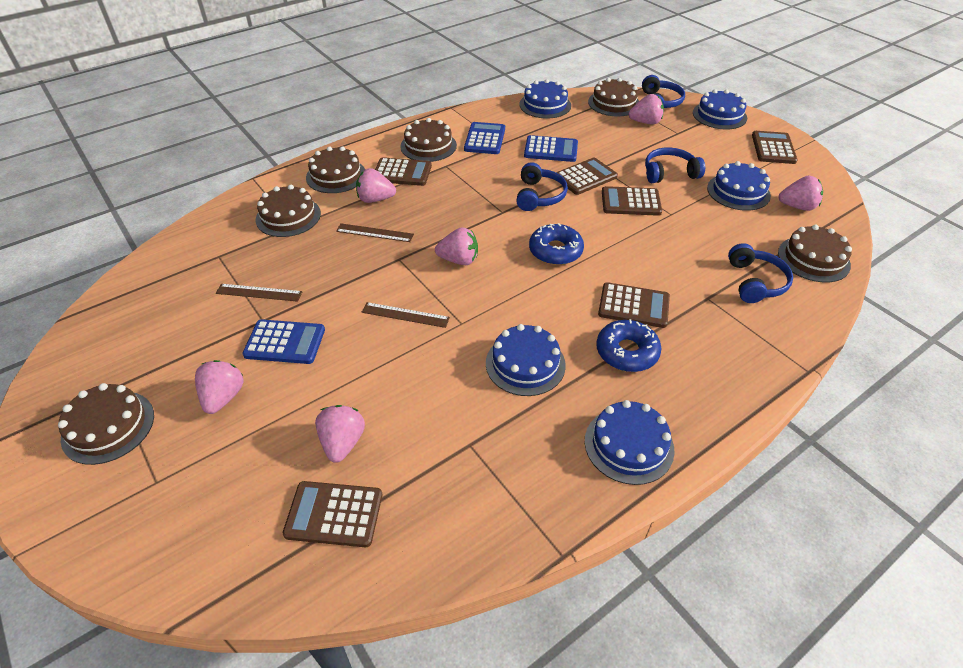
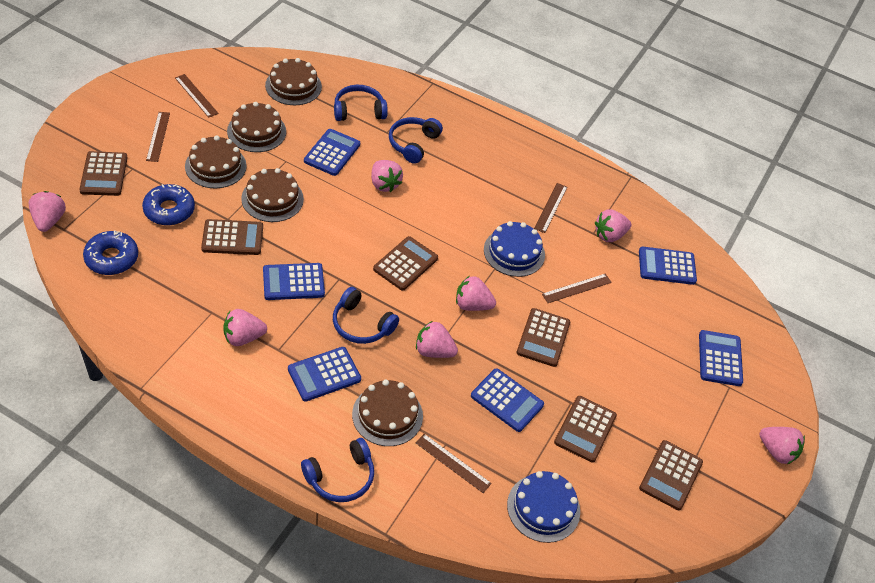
blue cake: [486,324,566,396] [519,79,571,118] [585,400,675,485] [693,89,747,129] [707,161,771,211] = 5 -> [484,221,545,277] [507,471,580,543] = 2
blue calculator: [242,319,325,364] [464,122,505,154] [524,135,578,162] = 3 -> [263,263,325,300] [288,347,361,402] [304,129,360,176] [471,368,544,432] [639,247,697,285] [699,330,743,386] = 6
brown cake: [58,383,154,465] [256,185,321,237] [306,146,365,193] [400,118,457,162] [588,78,639,117] [778,225,852,282] = 6 -> [185,136,247,188] [227,102,286,152] [241,168,304,222] [265,58,322,105] [352,379,423,446] = 5
brown ruler: [216,284,302,302] [336,223,414,242] [362,302,450,328] = 3 -> [146,112,170,162] [175,74,219,118] [416,434,492,493] [534,183,567,233] [542,274,612,303] = 5
pink strawberry: [195,360,244,414] [315,405,365,463] [356,168,396,203] [435,227,478,265] [629,94,664,124] [779,176,823,211] = 6 -> [29,191,66,232] [223,309,267,346] [371,160,403,192] [416,321,458,358] [456,276,496,311] [595,210,631,242] [759,427,805,464] = 7

